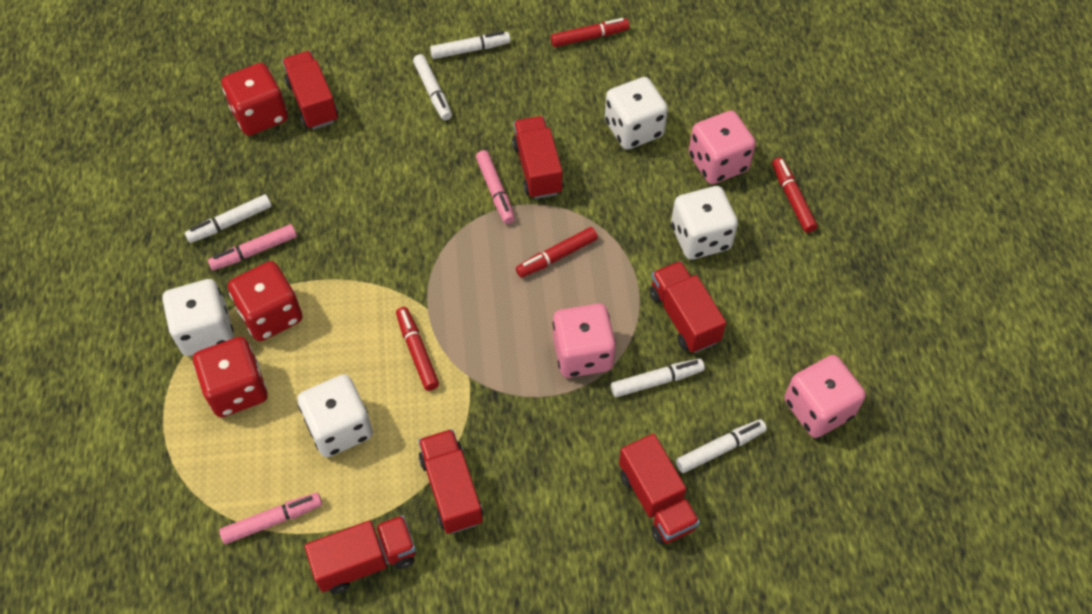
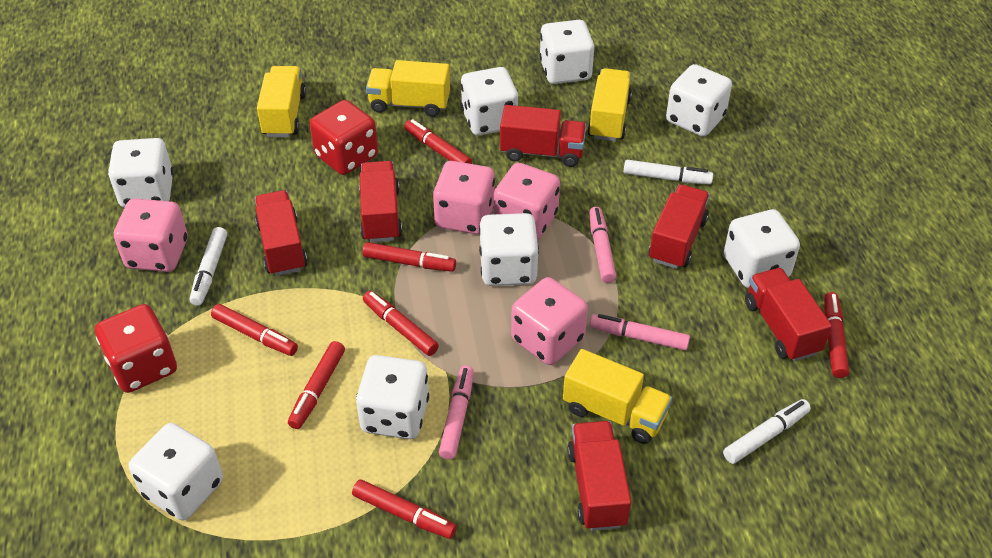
pink dice: [553,303,616,378] [689,111,756,184] [784,355,866,438] = 3 -> [114,199,188,272] [433,161,495,234] [494,163,560,240] [511,277,588,365] = 4
red dice: [193,337,268,417] [221,63,288,136] [228,261,303,341] = 3 -> [95,304,177,393] [310,100,378,175] = 2
red marker: [396,307,439,391] [516,227,598,278] [551,18,630,47] [772,157,817,233] = 4 -> [211,304,298,356] [288,341,345,429] [352,480,457,539] [362,242,456,272] [363,291,439,356] [404,119,472,164] [824,292,849,378] = 7
white dice: [162,279,234,356] [297,374,373,457] [605,77,668,150] [671,186,738,260] = 4 -> [108,138,173,207] [129,423,223,521] [356,355,429,439] [461,67,518,136] [479,213,539,286] [539,20,594,84] [666,64,732,136] [724,209,800,288] = 8
white marker: [185,194,272,243] [413,54,452,120] [430,31,511,59] [611,359,705,397] [676,419,767,473] = 5 -> [189,227,227,306] [624,160,713,184] [723,399,811,464] = 3
yellow truck: none = 0 -> [257,66,306,137] [366,60,450,117] [563,349,672,444] [587,68,632,141] = 4

